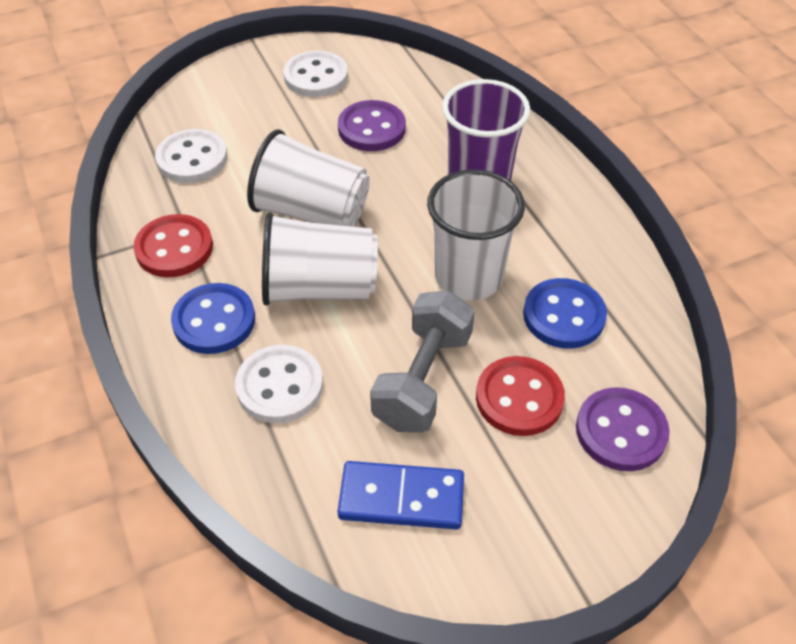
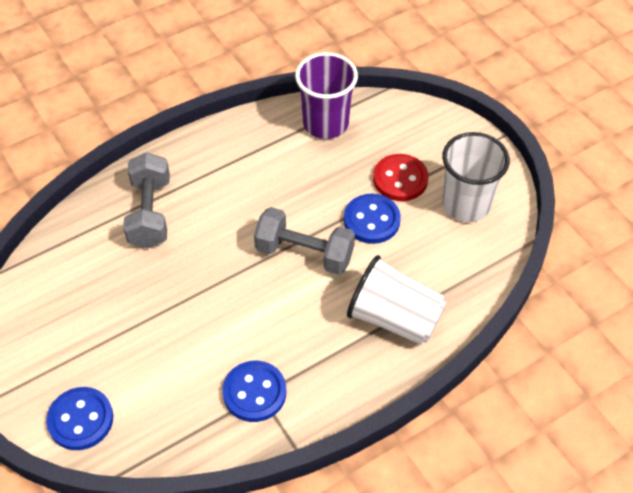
blue button: [171,283,255,354] [523,278,607,349] = 2 -> [46,387,113,450] [222,361,286,422] [344,194,401,244] = 3
blue domino: [337,461,464,529] = 1 -> none = 0
grey dumbbell: [370,290,475,432] = 1 -> [123,153,170,248] [254,207,355,275] = 2
purple button: [338,100,406,151] [576,387,670,471] = 2 -> none = 0
red button: [133,214,213,277] [476,356,565,436] = 2 -> [373,154,428,201] = 1
white button: [155,129,228,183] [235,345,323,423] [283,51,348,97] = 3 -> none = 0
white cup: [247,130,370,227] [262,212,378,306] [427,169,525,300] = 3 -> [347,255,447,345] [442,132,510,222] = 2

